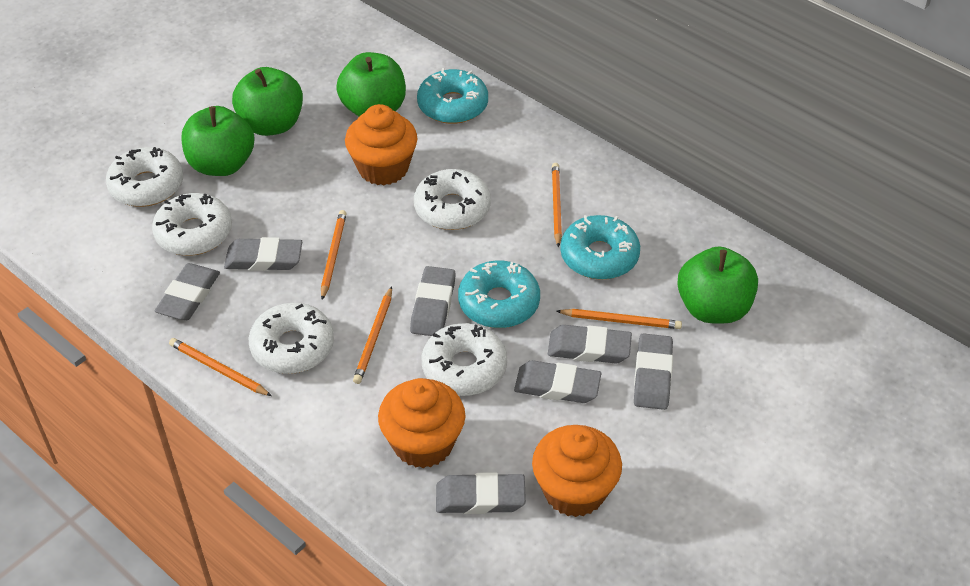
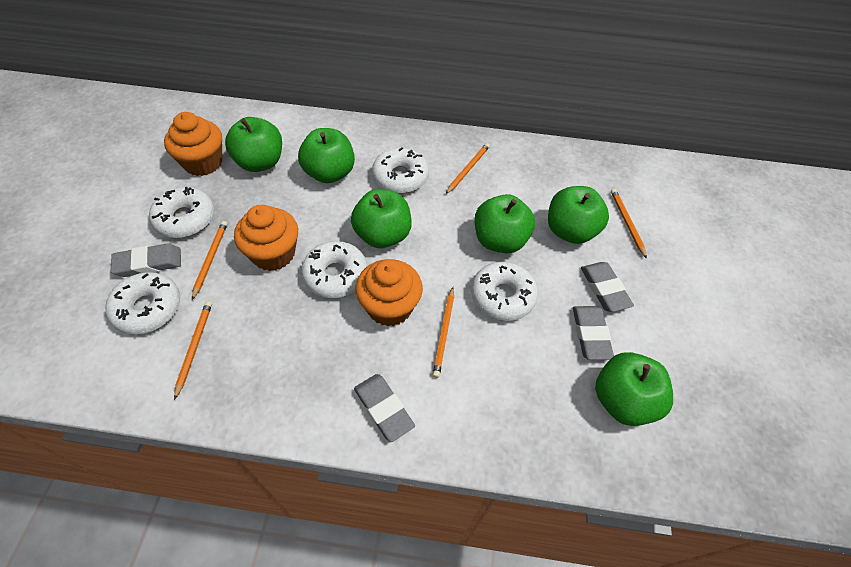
green apple: [181,106,254,176] [232,67,303,136] [336,52,406,117] [677,246,758,324] = 4 -> [225,117,282,172] [298,128,355,183] [351,189,412,248] [475,194,535,254] [548,186,609,244] [595,352,673,426] = 6
grey eraser: [155,263,220,320] [224,237,302,271] [410,266,456,336] [436,472,526,514] [514,360,601,403] [548,325,632,364] [634,333,673,410] = 7 -> [111,244,181,277] [354,374,415,442] [573,306,614,360] [581,262,634,312] = 4
turquoise donut: [417,68,488,124] [458,261,540,328] [560,215,640,280] = 3 -> none = 0

